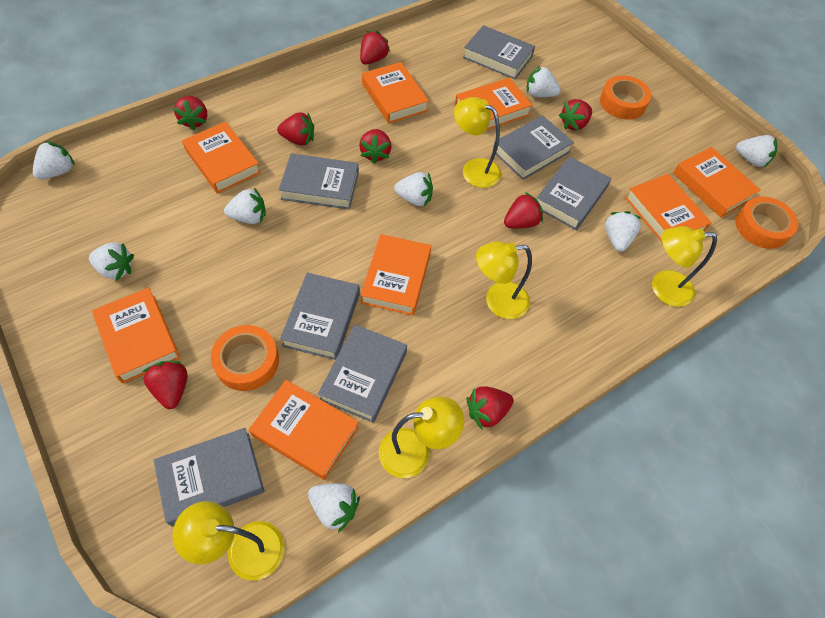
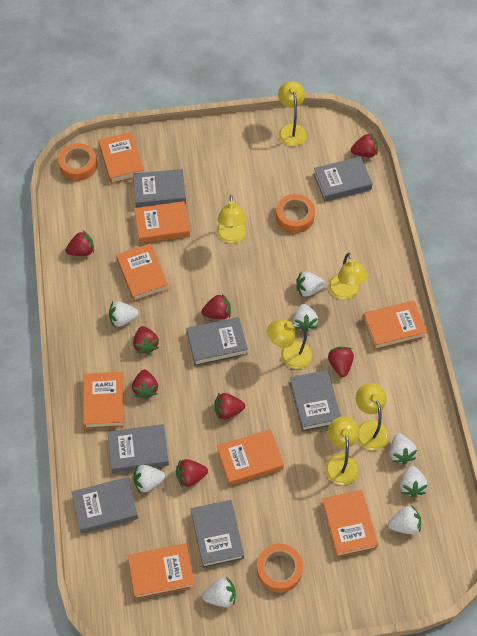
yellow lamp: [172,501,285,581] [379,396,464,478] [454,97,501,188] [476,241,532,319] [652,226,717,307] = 5 -> [217,195,246,243] [267,319,312,369] [278,81,307,146] [325,416,359,485] [329,253,368,300] [356,383,389,450] = 6

